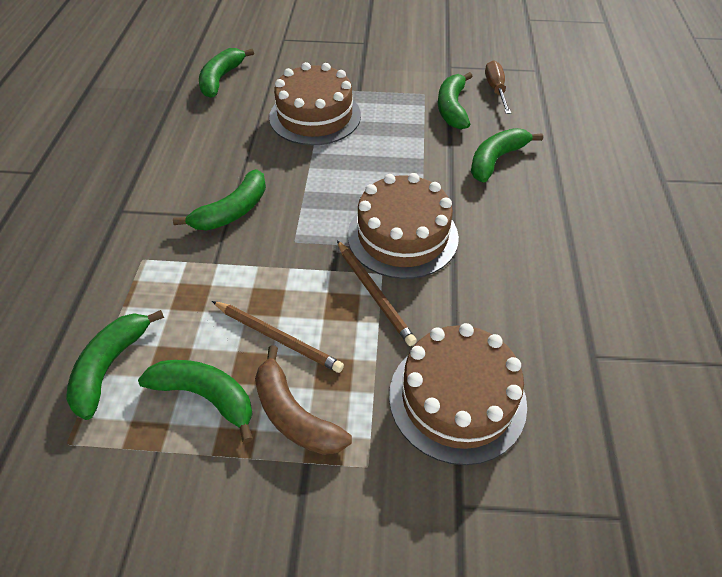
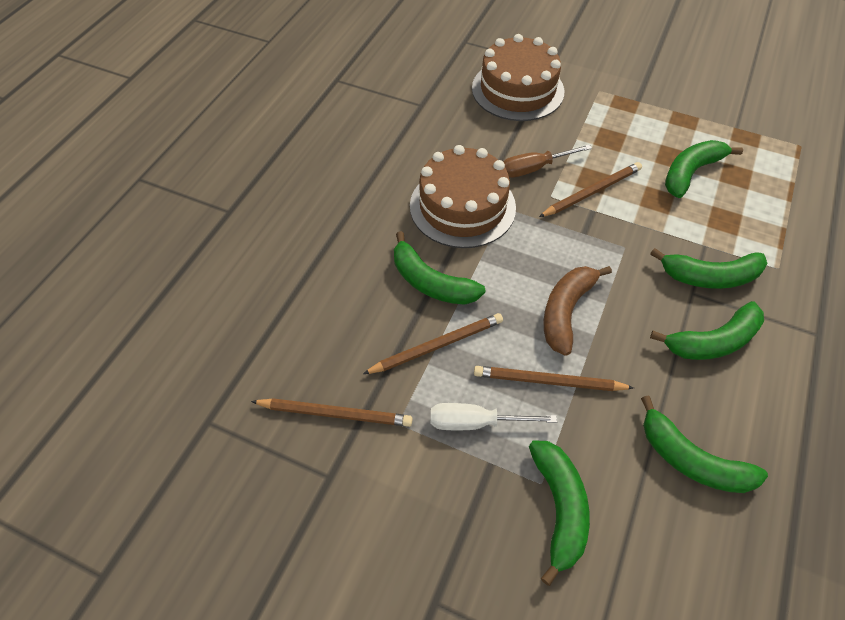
brown cake: [269,62,361,145] [348,173,459,279] [389,323,527,465] = 3 -> [410,145,516,248] [472,34,564,121] = 2
brown pencil: [212,301,344,373] [337,240,417,346] = 2 -> [251,398,413,427] [363,313,503,374] [474,366,634,391] [539,162,642,217] = 4
white screwdriver: none = 0 -> [431,403,557,430] = 1

